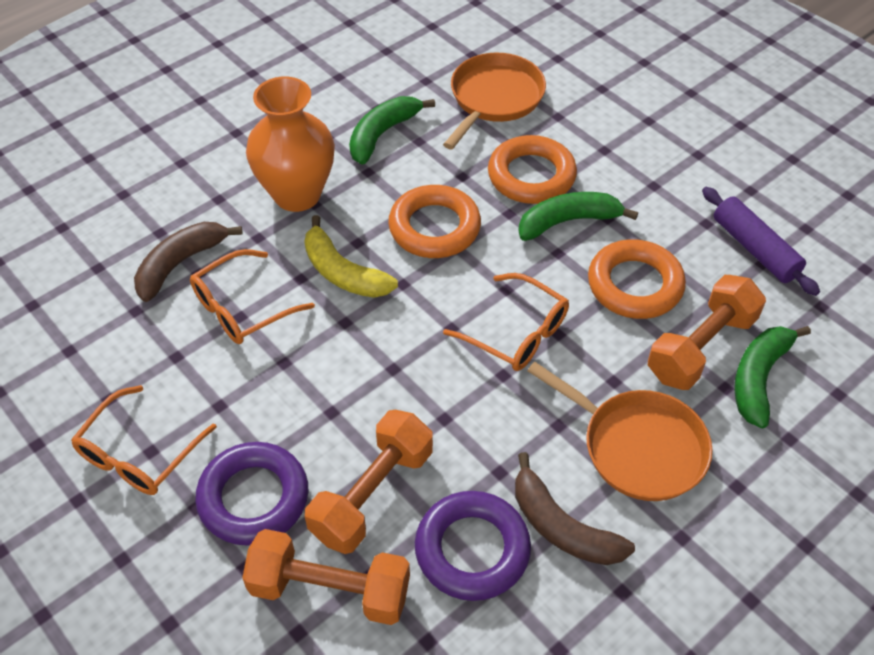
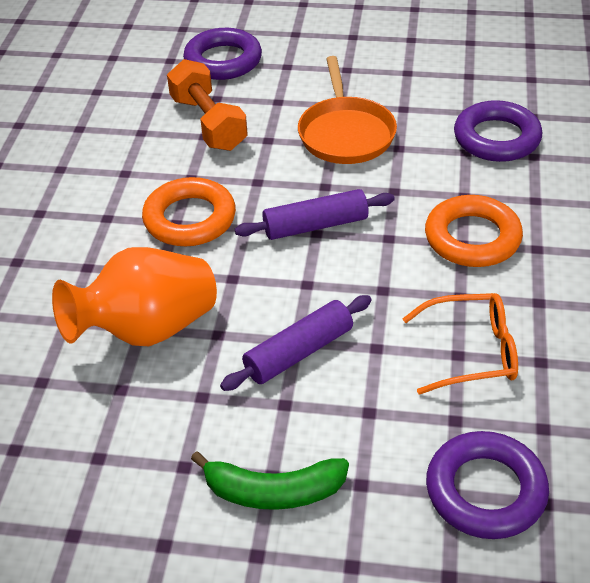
brown banana: [134,222,243,302] [515,452,635,565] = 2 -> none = 0
green banana: [349,96,435,165] [518,192,638,241] [734,326,811,428] = 3 -> [191,451,349,510] = 1
orange dumbbell: [242,529,410,625] [305,410,433,554] [648,275,766,390] = 3 -> [167,59,248,151] = 1
orange glasses: [71,385,217,495] [190,249,315,344] [443,273,569,371] = 3 -> [402,293,518,394] = 1
orange pan: [443,53,546,149] [528,362,713,501] = 2 -> [298,56,397,164] = 1
orange ring: [388,185,481,258] [488,135,577,204] [588,239,686,319] = 3 -> [142,177,236,246] [425,195,523,267] = 2
purple ring: [195,442,308,546] [415,491,531,601] = 2 -> [183,28,262,80] [426,431,549,539] [454,100,542,162] = 3
purple rolling pin: [702,187,820,296] = 1 -> [220,295,372,391] [235,189,395,240] = 2
yellow banana: [305,215,398,298] = 1 -> none = 0

